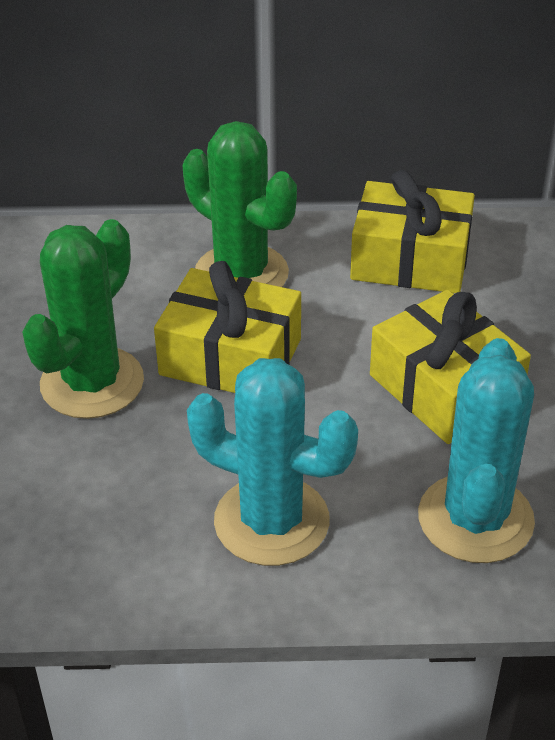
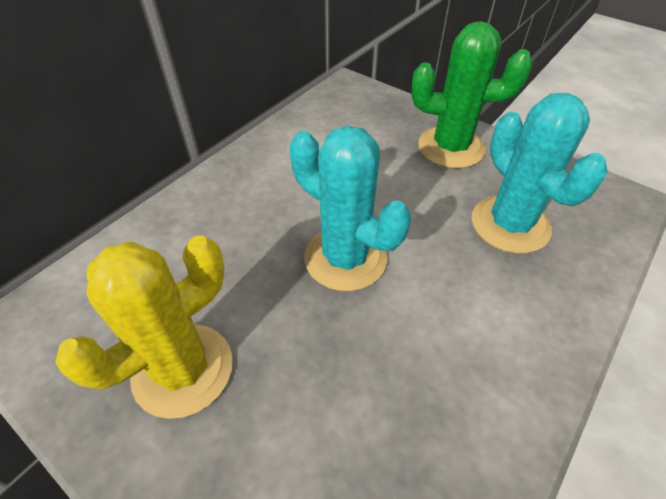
green cactus: [22,219,144,419] [183,121,297,287] = 2 -> [411,21,533,168] = 1
yellow cactus: none = 0 -> [55,235,233,419] = 1
yellow gift: [154,261,301,393] [350,170,475,293] [370,290,531,444] = 3 -> none = 0

